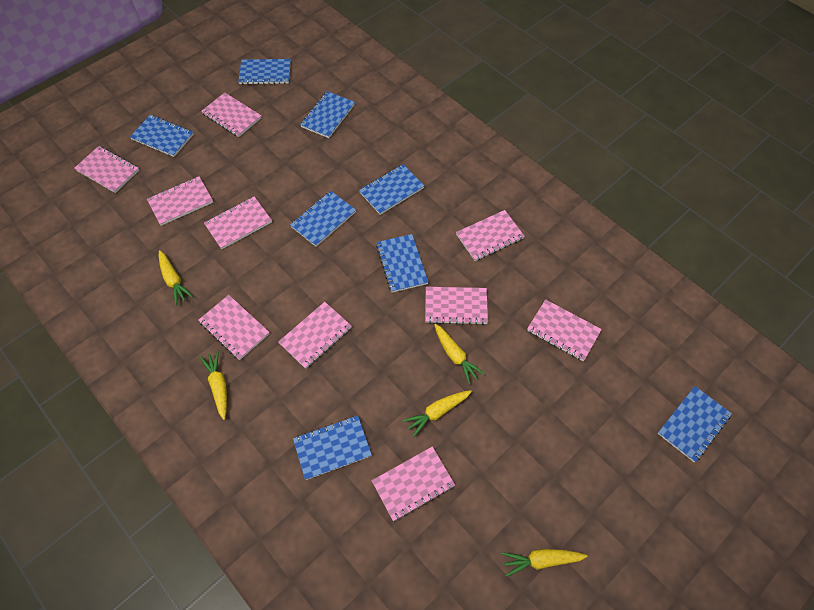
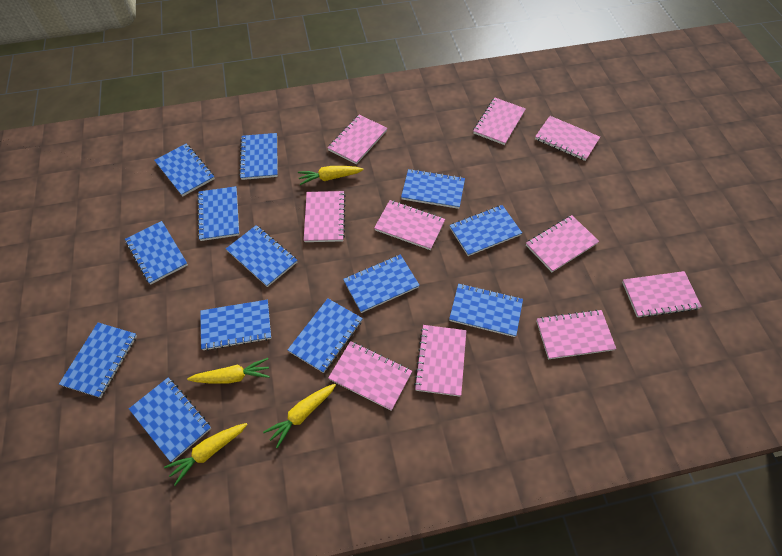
blue notebook: [130,115,194,157] [238,59,291,85] [290,191,356,246] [293,415,372,480] [300,91,355,138] [359,164,424,215] [376,234,428,293] [657,386,732,462] = 8 -> [59,323,137,398] [125,221,188,284] [129,377,211,462] [154,144,215,196] [197,186,239,241] [200,300,271,351] [226,225,297,287] [239,133,278,180] [288,299,363,373] [343,254,420,313] [401,169,465,209] [449,205,522,256] [449,284,523,337] = 13
yellow carrot: [159,250,193,305] [200,350,227,420] [402,390,472,437] [434,324,485,384] [502,549,588,577] = 5 -> [164,423,248,486] [187,358,270,384] [263,384,336,448] [298,166,364,185] = 4

